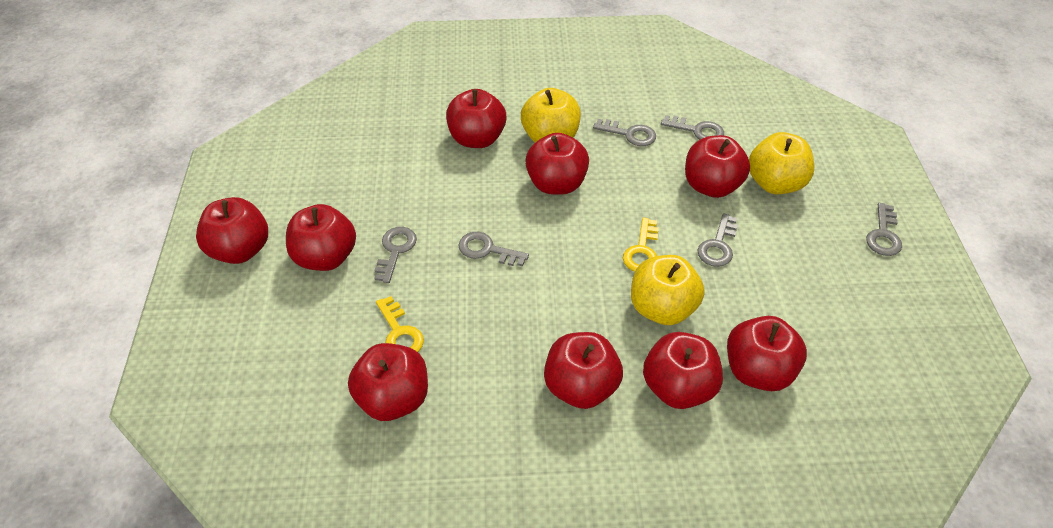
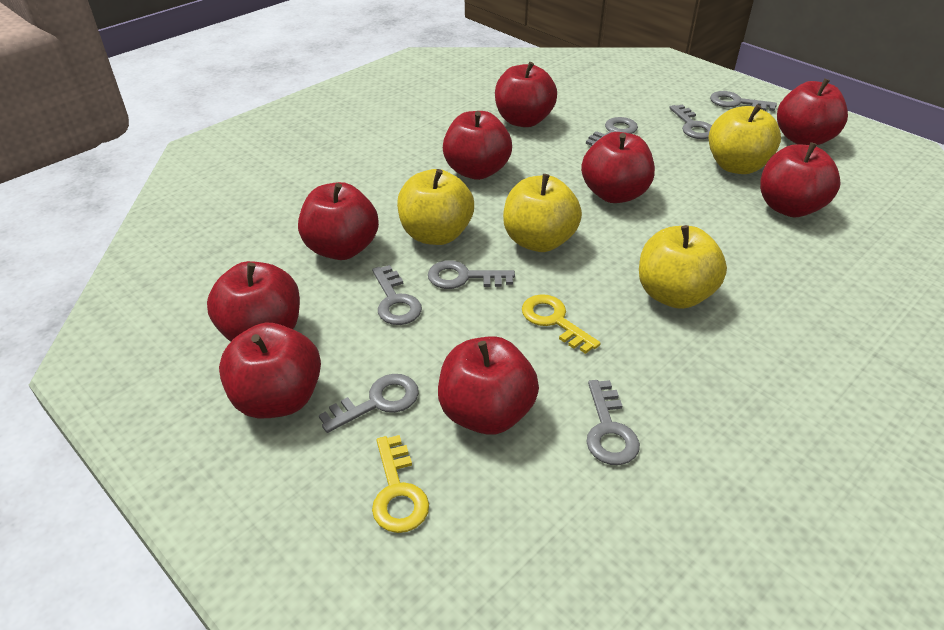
grey key: [374,227,417,283] [458,232,529,266] [593,119,656,146] [661,115,724,140] [697,213,738,267] [866,203,902,256] = 6 -> [319,374,419,433] [372,265,422,325] [428,260,515,289] [586,117,638,146] [586,380,640,465] [669,104,712,139] [710,91,777,111] = 7
yellow apple: [521,88,581,142] [631,255,705,325] [749,132,815,194] = 3 -> [397,169,474,245] [503,174,582,252] [639,225,727,309] [709,104,781,174] = 4

